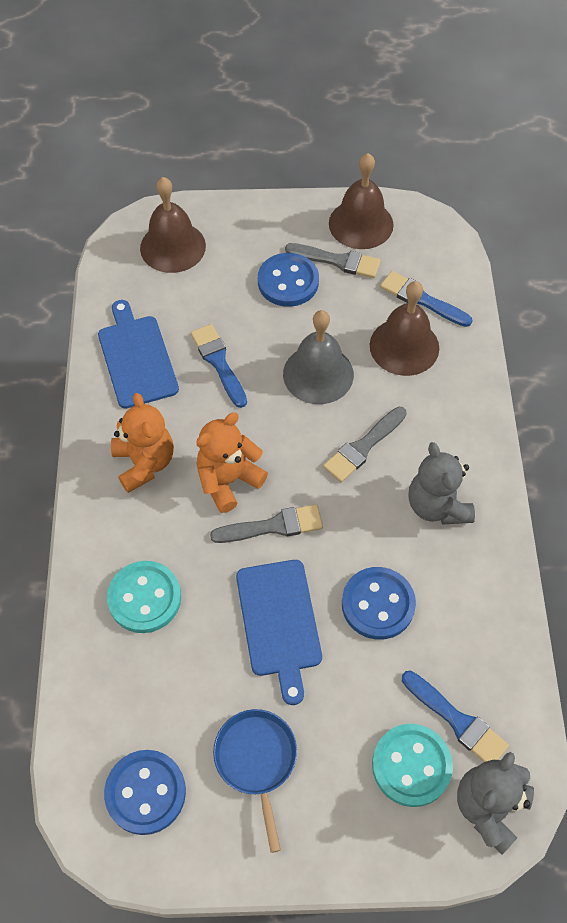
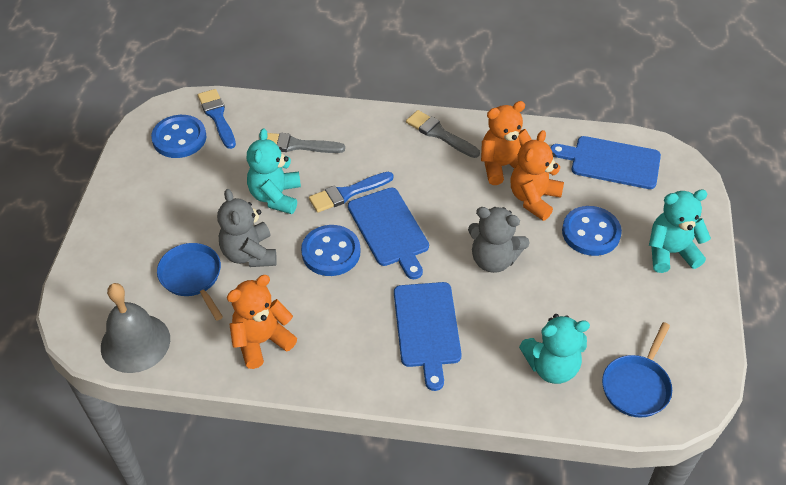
blue brush: [191,324,247,408] [380,271,472,327] [402,671,509,762] = 3 -> [198,89,236,149] [309,172,394,213] = 2
blue cutting board: [98,300,179,409] [236,560,322,705] = 2 -> [348,188,429,279] [394,282,462,391] [550,136,661,189] = 3
blue pan: [213,709,297,853] = 1 -> [157,243,223,321] [602,322,672,418] = 2
brown bell: [140,177,206,273] [329,153,393,249] [370,281,439,376] = 3 -> none = 0
grey brush: [210,504,323,543] [285,243,381,278] [323,407,407,482] = 3 -> [267,133,345,153] [406,110,480,158] = 2
orange teddy bear: [111,393,174,493] [196,412,268,513] = 2 -> [227,275,297,369] [481,101,532,185] [511,130,564,221] = 3
turquoise button: [107,561,181,633] [372,724,453,807] = 2 -> none = 0
turquoise teddy bear: none = 0 -> [247,129,301,214] [519,314,590,384] [649,190,711,273] = 3

